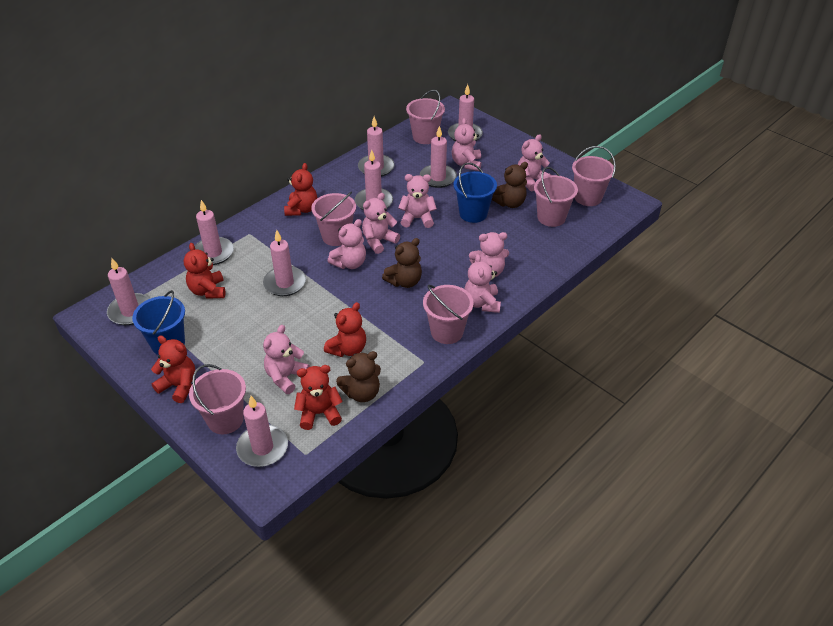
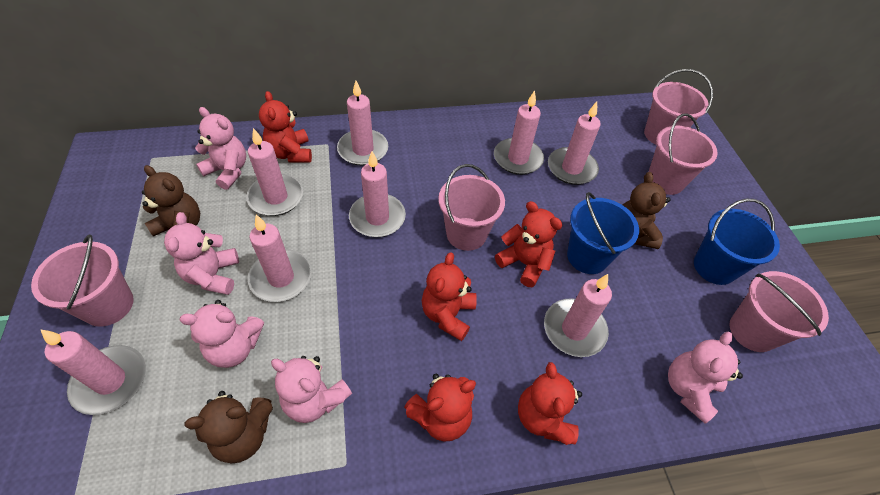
pink bucket: [189,364,246,434] [311,192,356,246] [406,90,445,144] [423,285,474,344] [534,167,578,227] [572,146,616,206] = 6 -> [31,235,134,327] [438,164,505,251] [644,69,713,145] [649,113,718,195] [730,271,829,352] = 5
pink teddy bear: [263,325,310,394] [328,219,366,269] [362,193,400,254] [398,174,437,228] [452,118,481,171] [464,254,501,313] [469,232,509,277] [518,134,551,191] = 8 -> [164,212,239,295] [180,300,264,368] [195,107,246,190] [271,356,352,423] [668,332,743,424] = 5

